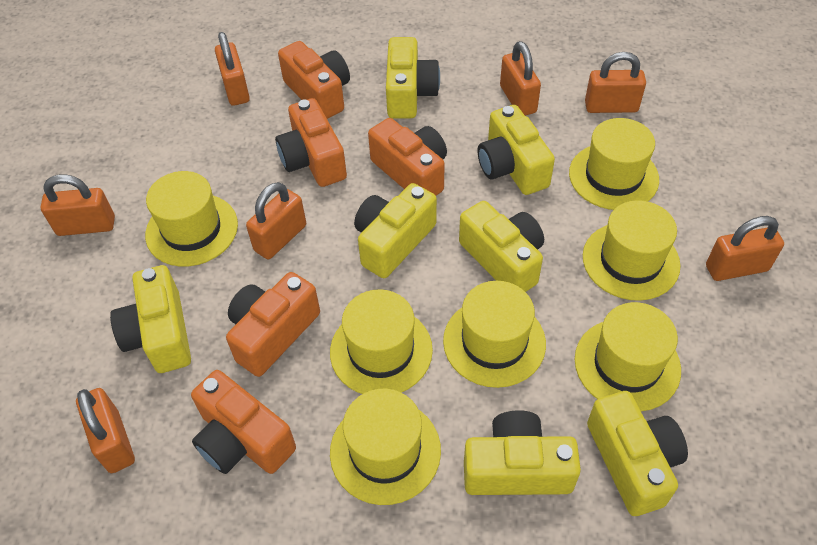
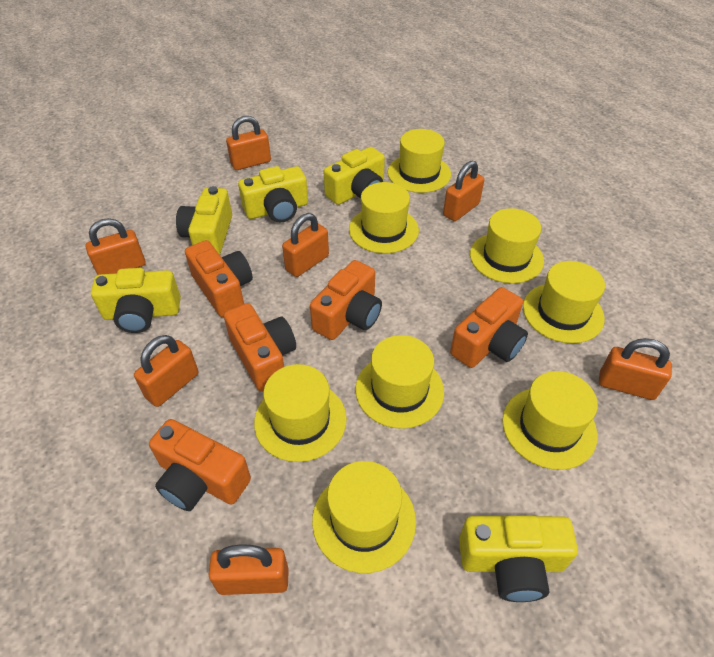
yellow camera: [110,265,191,373] [354,183,437,278] [386,37,440,118] [459,201,544,292] [464,410,581,495] [478,105,555,195] [587,391,688,516] = 7 -> [91,268,181,333] [176,186,232,255] [238,166,308,222] [324,147,385,205] [459,516,578,602] = 5
yellow hat: [145,171,238,267] [330,289,433,394] [330,389,441,505] [443,281,546,388] [569,118,659,210] [575,302,681,411] [583,200,681,301] = 7 -> [254,364,347,462] [312,461,416,573] [349,182,419,253] [355,335,444,429] [388,129,451,193] [470,208,544,284] [502,371,598,470] [523,261,605,344] = 8

